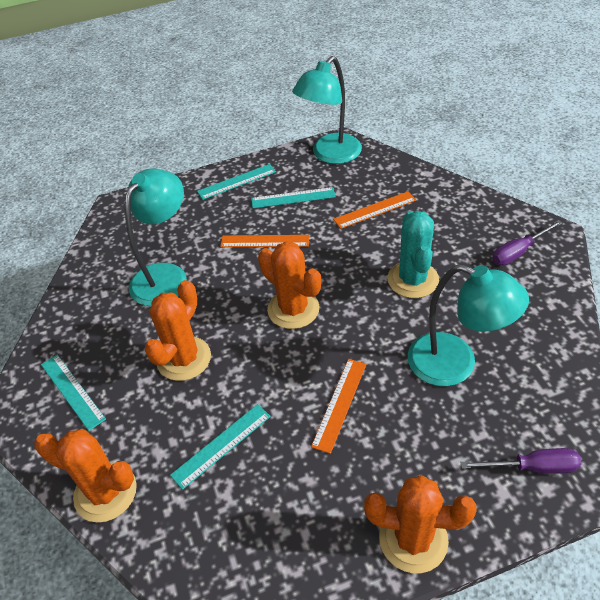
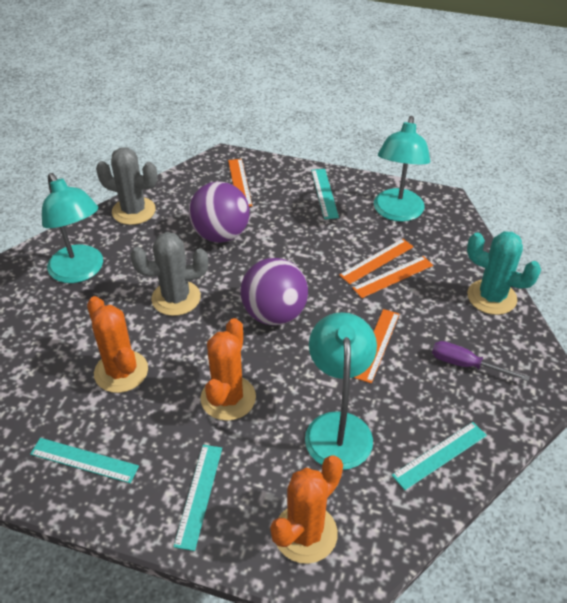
grey cactus: none = 0 -> [96,147,158,225] [131,232,208,316] = 2
orange cactus: [35,429,137,523] [144,280,211,381] [258,241,321,329] [364,475,476,573] = 4 -> [87,296,148,393] [200,318,256,421] [270,455,343,564] = 3
orange ruler: [220,235,309,247] [311,359,366,454] [333,191,416,229] = 3 -> [228,159,252,207] [339,239,414,284] [352,256,433,298] [354,309,400,383] = 4
purple ball: none = 0 -> [189,181,250,243] [240,258,308,326] = 2
purple screwdriver: [460,448,581,474] [492,220,562,265] = 2 -> [432,341,530,381] = 1

